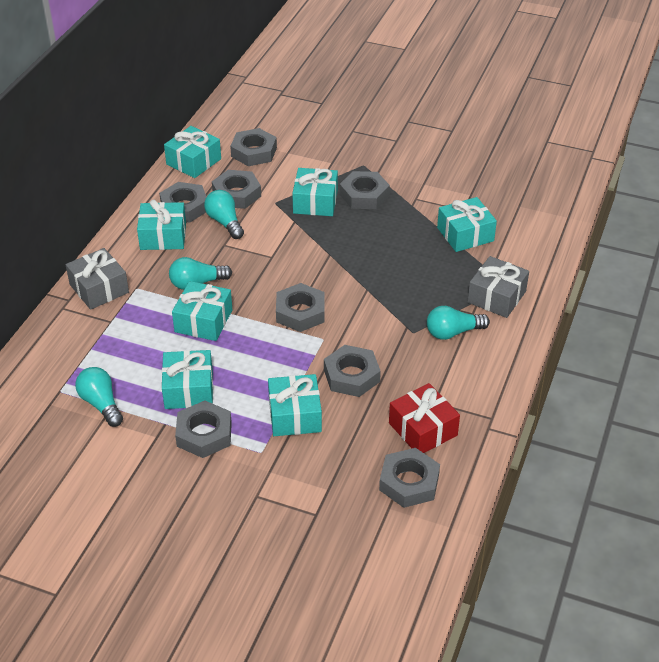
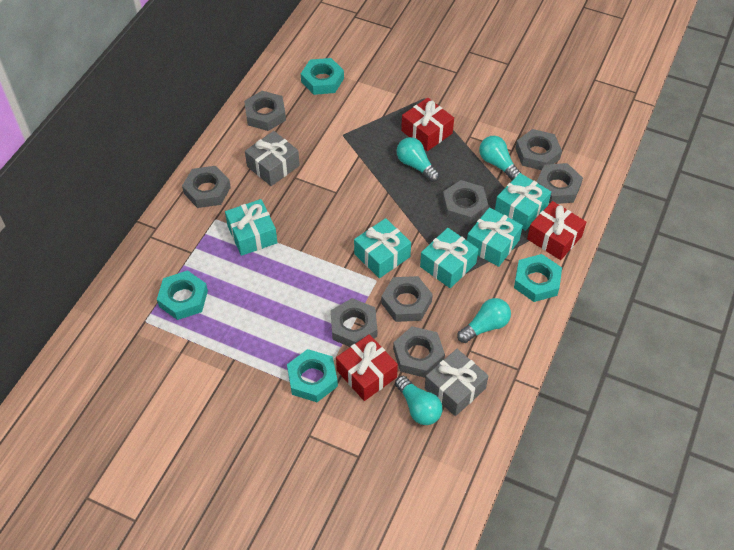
red gift: [389,383,460,453] = 1 -> [336,334,398,401] [401,98,454,151] [527,201,586,260] = 3
turquoise gift: [137,200,186,250] [162,350,213,409] [164,126,221,178] [172,281,232,341] [268,374,322,436] [292,168,338,216] [437,197,497,252] = 7 -> [225,199,277,256] [354,218,411,278] [420,228,478,288] [467,207,523,267] [495,173,551,231] = 5
turquoise nut: none = 0 -> [157,270,208,320] [287,349,338,402] [301,58,344,95] [514,254,562,302] = 4

